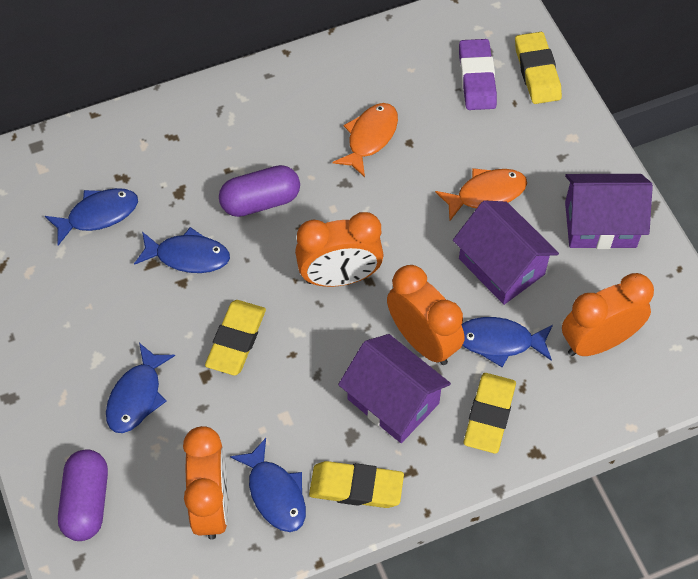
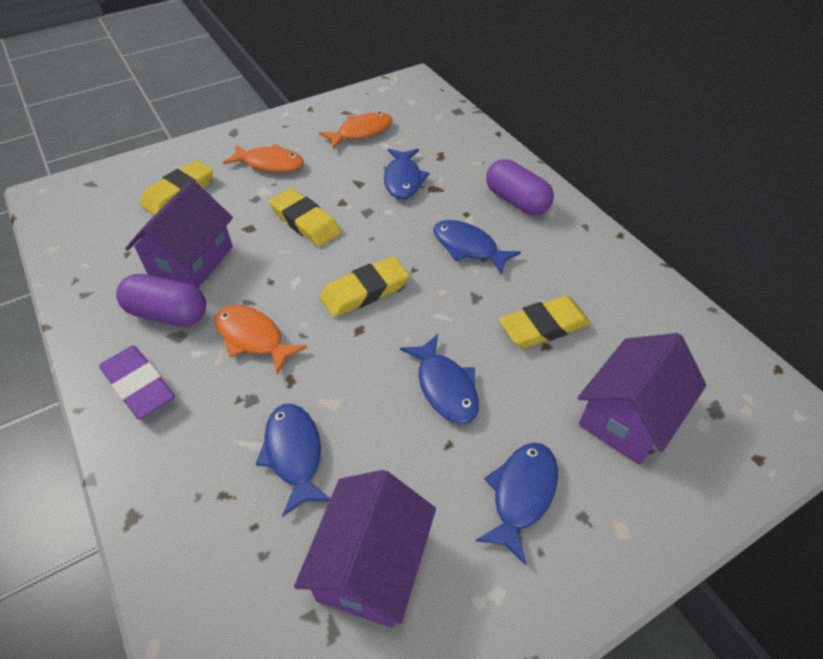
orange clock: [183,426,228,540] [295,212,384,287] [387,265,464,365] [562,273,654,356] = 4 -> none = 0
orange fish: [333,103,398,177] [435,168,527,221] = 2 -> [215,305,307,375] [223,144,304,172] [319,112,393,150] = 3

